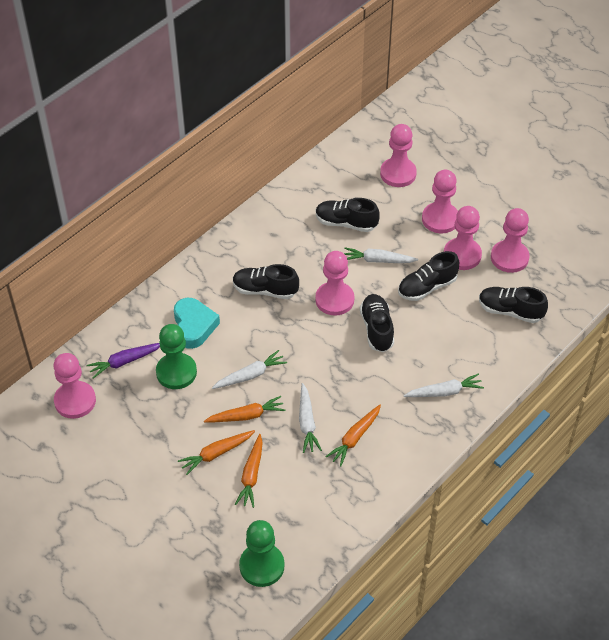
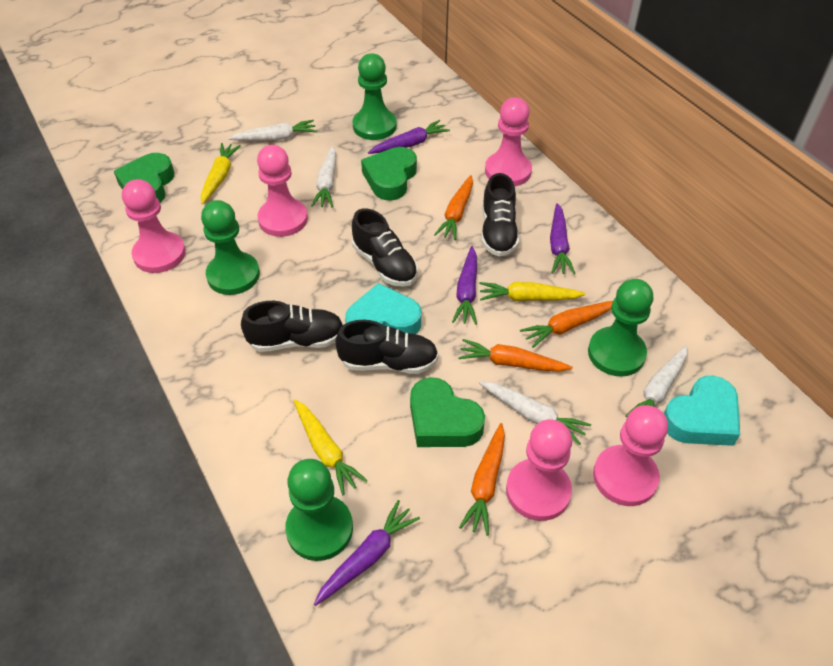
black shoe: [233,264,299,299] [316,198,380,232] [360,294,394,352] [398,251,459,301] [479,287,548,323] = 5 -> [241,301,343,352] [335,320,438,374] [352,209,418,287] [481,173,520,257] = 4
green heart: none = 0 -> [114,153,175,203] [361,147,417,201] [410,377,485,447] = 3
green pawn: [156,324,197,389] [239,520,284,587] = 2 -> [201,200,260,295] [285,459,353,561] [353,53,397,140] [588,279,653,377] = 4
pink pawn: [54,353,96,419] [315,251,355,315] [380,124,417,187] [422,170,458,233] [444,206,482,270] [491,208,529,273] = 6 -> [122,179,186,273] [257,145,308,237] [485,97,532,186] [506,419,572,521] [593,405,668,506] = 5
purple carrot: [86,343,160,379] = 1 -> [314,500,420,606] [368,120,450,154] [452,246,477,325] [550,203,575,274] = 4
turquoise heart: [174,298,220,349] = 1 -> [345,283,421,334] [664,376,740,446] = 2
yellow carrot: none = 0 -> [201,143,241,204] [294,400,368,495] [479,282,586,301] = 3

